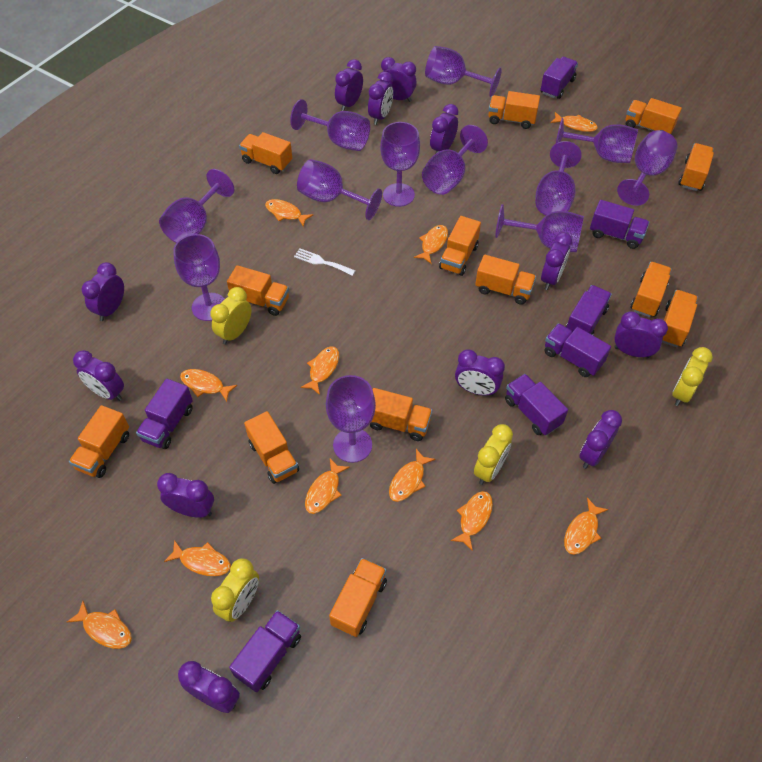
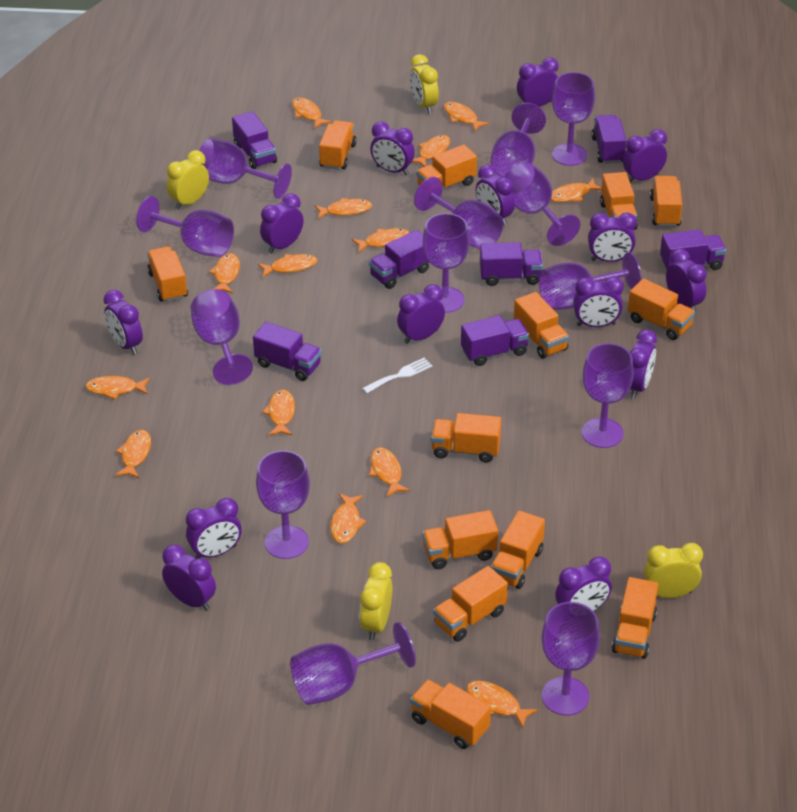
orange fish: [67,601,132,649] [164,540,231,576] [180,369,237,402] [265,199,313,227] [300,346,339,395] [305,459,350,514] [389,449,435,502] [414,225,448,264] [450,491,493,551] [550,112,598,132] [564,498,609,555] = 11 -> [85,376,150,399] [115,430,151,478] [209,253,240,293] [258,254,318,277] [262,390,295,436] [292,97,332,129] [314,198,372,219] [330,493,366,544] [352,228,410,252] [369,448,410,496] [412,135,450,167] [444,102,489,131] [467,681,538,728] [551,179,602,202] = 14
purple clock: [73,350,124,401] [82,262,124,321] [157,473,214,518] [178,661,240,713] [335,59,363,111] [368,71,393,125] [380,57,417,102] [430,104,459,153] [455,349,505,396] [541,232,572,290] [579,410,622,469] [614,311,668,358] = 12 -> [104,290,143,355] [162,545,216,611] [186,498,242,559] [260,193,303,254] [370,121,415,175] [397,284,445,344] [476,165,515,226] [517,57,559,106] [555,556,612,611] [573,276,624,327] [588,213,637,262] [623,129,667,183] [630,329,657,399] [666,249,707,313] = 14
purple goblet: [159,169,234,243] [173,234,225,321] [290,99,370,151] [297,159,382,220] [326,375,376,463] [380,122,420,207] [422,125,488,195] [425,46,502,97] [495,204,584,252] [535,141,582,215] [556,118,638,163] [617,130,678,206] = 12 -> [136,196,234,257] [191,289,253,385] [199,138,292,199] [256,450,310,559] [290,622,416,705] [414,177,504,249] [423,213,469,313] [491,103,546,177] [505,162,580,246] [539,252,642,310] [542,602,600,716] [552,72,595,166] [582,343,634,448] = 13

